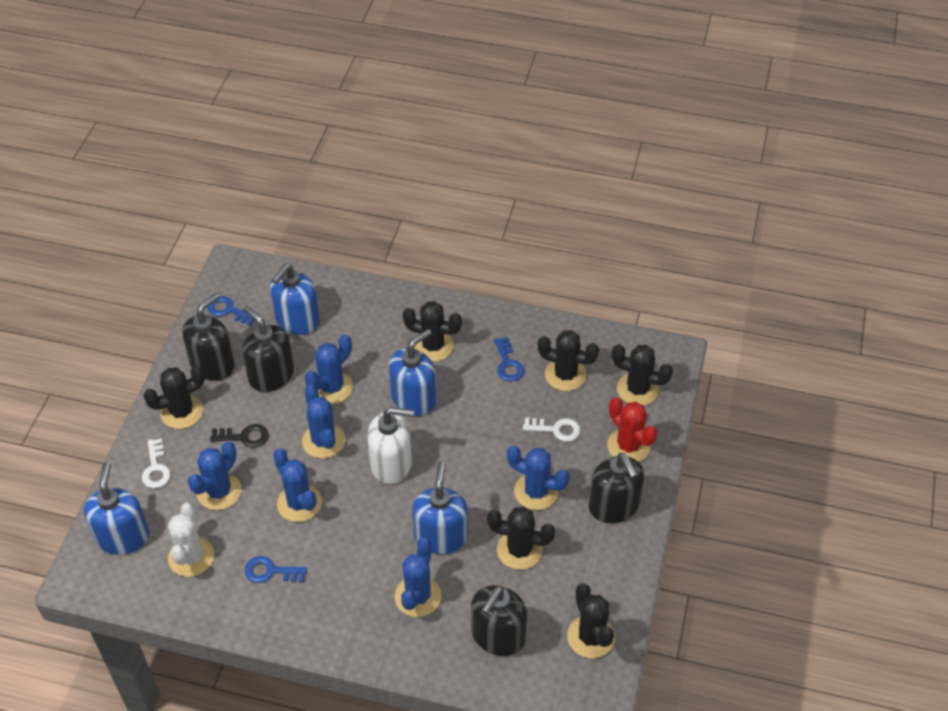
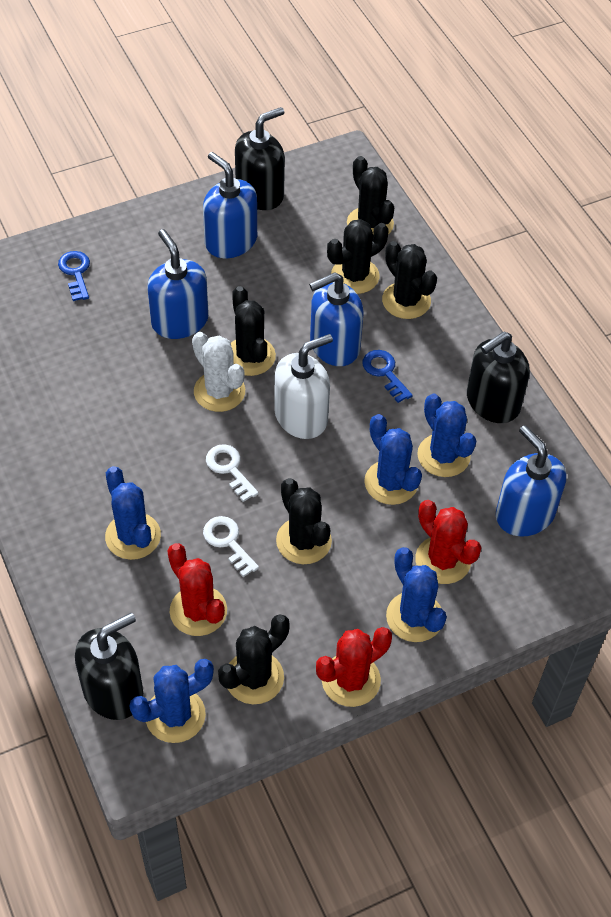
black key: [210,424,269,448] = 1 -> none = 0
black soap dispenser: [182,293,235,381] [242,305,294,392] [471,585,527,656] [589,453,644,523] = 4 -> [75,613,143,720] [235,107,285,210] [467,332,530,423] = 3
blue cactus: [188,441,241,510] [273,448,322,522] [302,384,345,458] [304,334,353,404] [394,537,442,617] [507,446,570,510] = 6 -> [105,466,161,560] [129,659,214,743] [364,414,422,505] [386,547,447,642] [417,394,476,477] = 5
blue key: [207,296,255,326] [245,556,307,583] [494,337,524,382] = 3 -> [58,251,90,301] [362,350,413,403] = 2
red cactus: [607,397,658,462] = 1 -> [167,543,227,636] [316,627,392,707] [415,500,482,584] = 3

